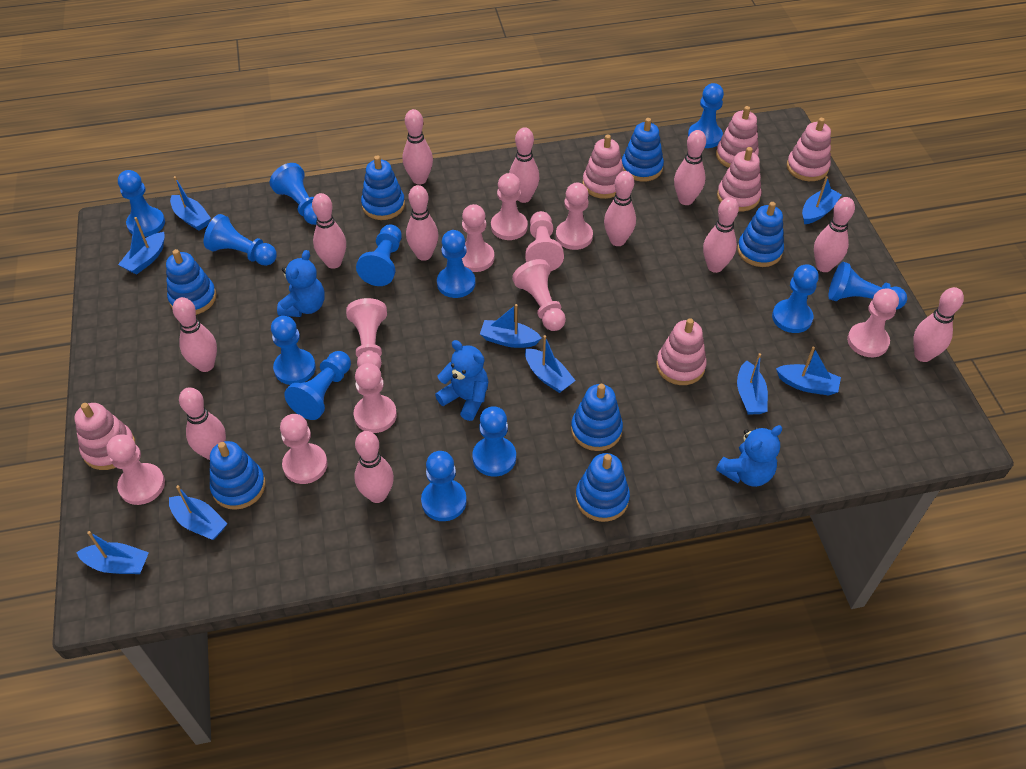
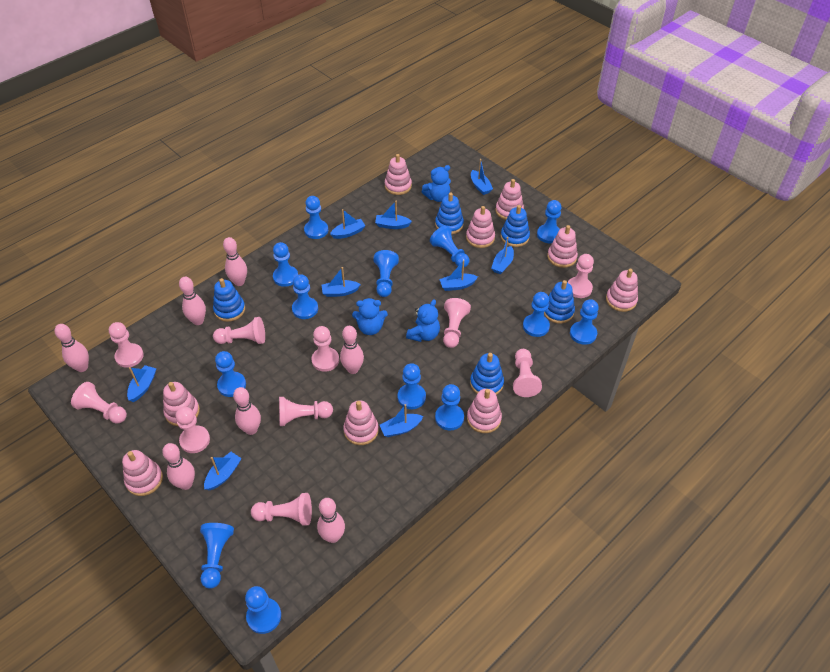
blue pawn: [118,170,165,237] [204,214,277,266] [270,163,317,225] [271,316,316,385] [284,351,351,420] [356,225,402,286] [421,451,467,521] [437,230,475,298] [473,406,516,477] [688,83,724,148] [772,264,819,333] [829,262,907,310] = 12 -> [200,523,234,589] [215,351,246,397] [245,586,281,634] [273,242,298,287] [292,274,318,319] [304,196,328,239] [373,250,399,297] [397,363,426,409] [430,226,469,267] [435,384,464,430] [523,292,550,337] [537,200,561,244] [570,299,599,345] = 13
blue stacking toy: [166,249,217,315] [210,441,266,510] [361,156,405,220] [571,384,623,451] [575,453,630,522] [622,118,664,182] [737,202,784,267] = 7 -> [213,278,245,322] [435,193,464,234] [470,353,504,395] [501,205,530,247] [544,280,575,324] = 5
pink bowling pin: [173,297,217,372] [179,387,226,460] [312,193,346,269] [354,431,394,503] [403,109,433,185] [406,185,438,261] [509,127,540,203] [604,171,636,246] [674,130,706,205] [703,197,739,273] [814,197,855,272] [913,287,964,362] = 12 -> [54,324,89,372] [162,443,195,490] [179,277,206,325] [223,237,247,286] [233,387,261,435] [317,498,345,543] [340,326,364,374] = 7
pink stacking toy: [74,403,135,470] [582,134,624,199] [656,318,707,385] [716,106,759,168] [717,147,762,211] [787,118,831,181] = 6 -> [122,450,163,496] [163,382,200,426] [343,400,379,445] [385,154,412,195] [466,206,495,248] [467,389,502,433] [496,179,524,220] [547,225,578,268] [606,269,638,312] = 9

